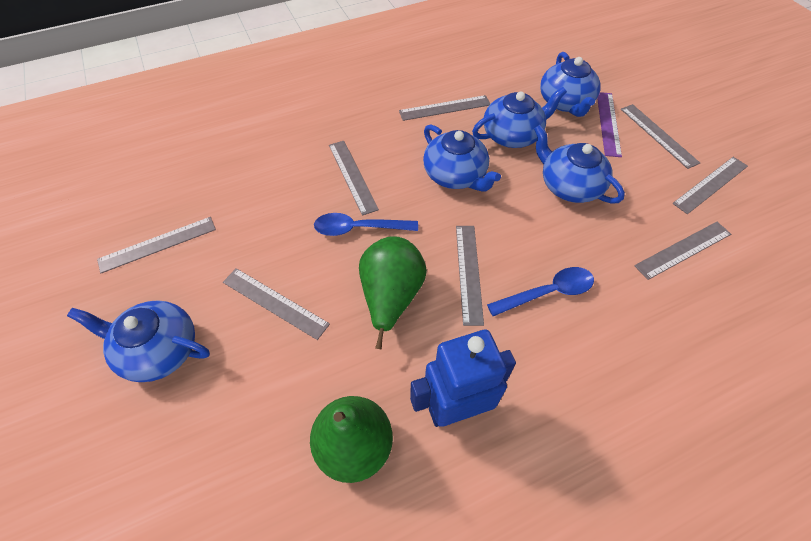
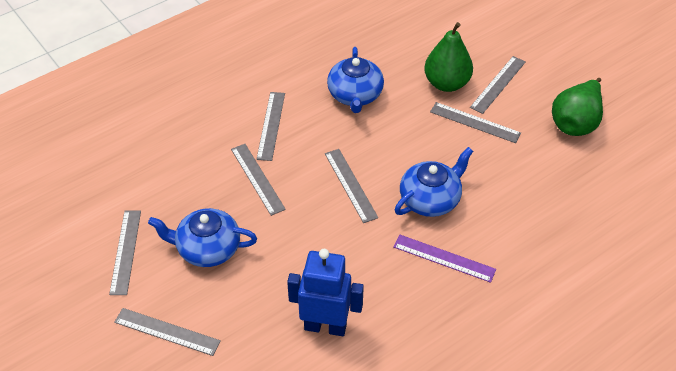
blue spoon: [314,213,418,236] [487,267,594,316] = 2 -> none = 0
blue teapot: [67,300,210,382] [423,124,501,191] [472,87,567,148] [534,125,625,204] [540,52,601,117] = 5 -> [148,208,257,267] [327,47,384,113] [395,147,473,217] = 3
grey ruler: [97,217,216,273] [223,268,330,340] [329,141,379,215] [399,95,490,121] [456,226,484,326] [621,104,700,169] [634,222,731,280] [672,157,748,214] = 8 -> [109,211,141,295] [114,308,221,356] [231,144,286,216] [256,92,285,161] [325,149,378,223] [430,102,521,143] [470,56,526,114] = 7

